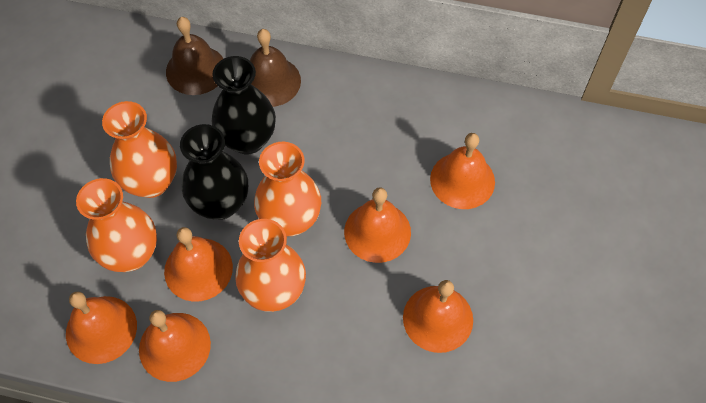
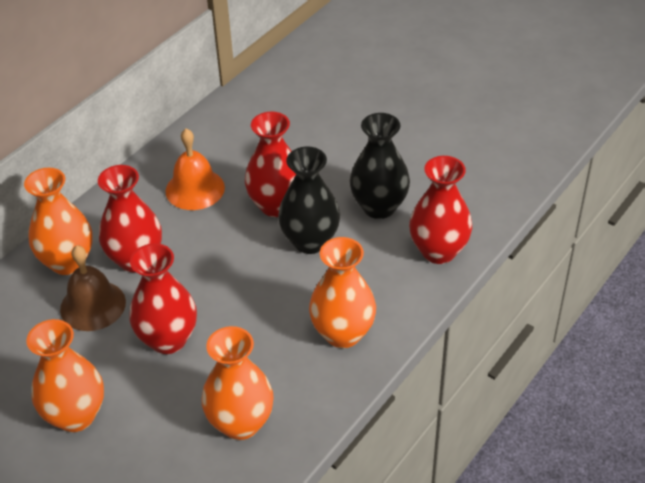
brown bell: [166,17,224,95] [250,29,301,107] = 2 -> [60,245,126,331] = 1
orange bell: [66,292,137,364] [139,310,211,382] [164,227,233,302] [344,187,411,263] [403,280,473,353] [430,133,495,209] = 6 -> [166,129,225,210] = 1
red vase: none = 0 -> [98,165,162,272] [129,243,197,354] [245,112,296,217] [409,156,472,264] = 4

